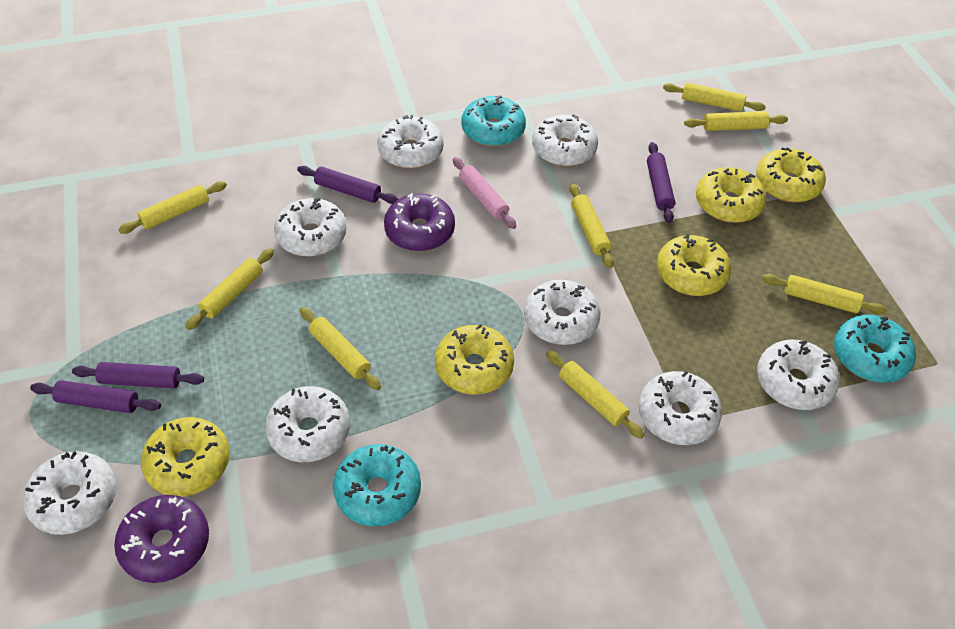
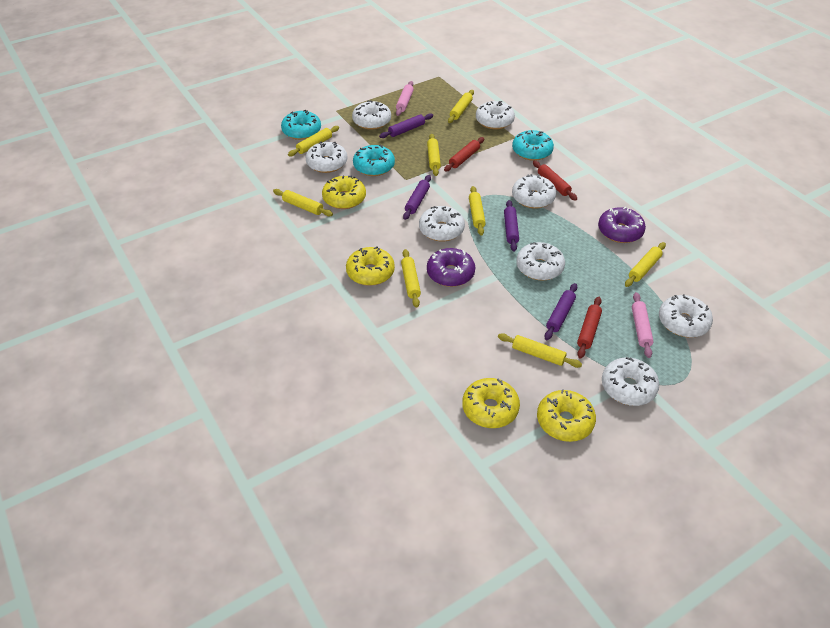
pink rolling pin: [453,157,516,229] = 1 -> [396,81,414,116] [632,292,654,358] = 2
red rolling pin: none = 0 -> [444,137,484,171] [533,161,577,201] [577,297,602,359] = 3
yellow donut: [141,417,230,497] [435,324,514,395] [657,235,731,296] [696,167,766,223] [756,147,826,202] = 5 -> [322,176,366,209] [346,247,395,286] [462,378,520,428] [537,389,596,442] = 4

